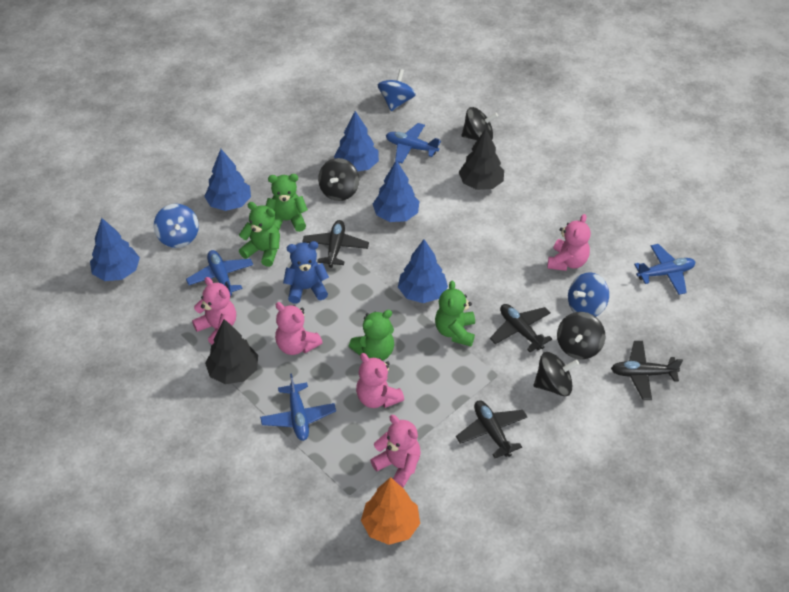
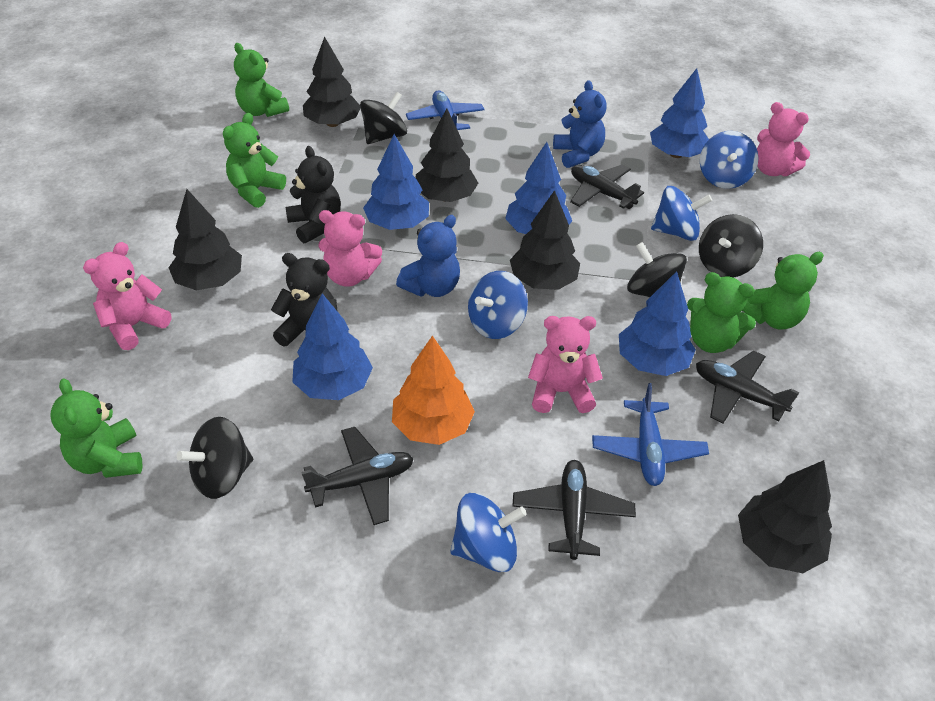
black teddy bear: none = 0 -> [271,253,337,346] [285,146,341,243] = 2
black tree: [205,319,258,384] [459,129,504,190] = 2 -> [169,189,242,290] [303,37,360,127] [415,108,478,202] [510,190,580,290] [738,460,832,573] = 5
blue plane: [186,250,253,297] [260,373,336,441] [386,123,441,163] [634,244,696,295] = 4 -> [406,91,484,130] [592,383,709,486] = 2
blue spinning top: [154,204,199,248] [378,69,416,111] [568,272,609,317] = 3 -> [450,493,527,572] [468,271,528,339] [651,186,712,241] [700,131,759,189] = 4
blue teddy bear: [283,241,329,304] = 1 -> [396,215,460,297] [553,80,607,168] = 2
green teddy bear: [239,202,280,267] [266,174,308,232] [349,310,394,361] [435,281,475,346] = 4 -> [50,378,142,478] [223,113,286,208] [234,43,289,117] [687,272,756,353] [742,252,824,330] = 5
pink teddy bear: [192,277,236,345] [275,302,323,355] [356,353,404,408] [370,415,421,488] [547,214,591,271] = 5 -> [83,242,171,350] [318,210,382,287] [528,316,603,413] [757,102,810,176] = 4

